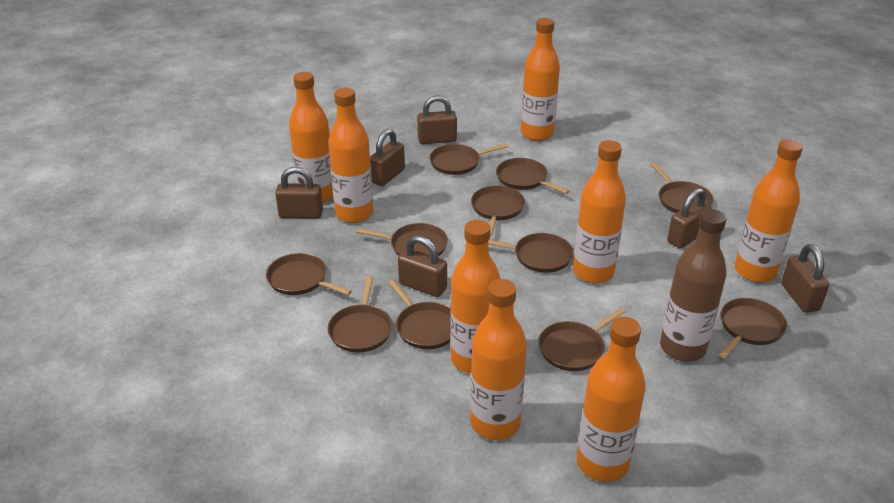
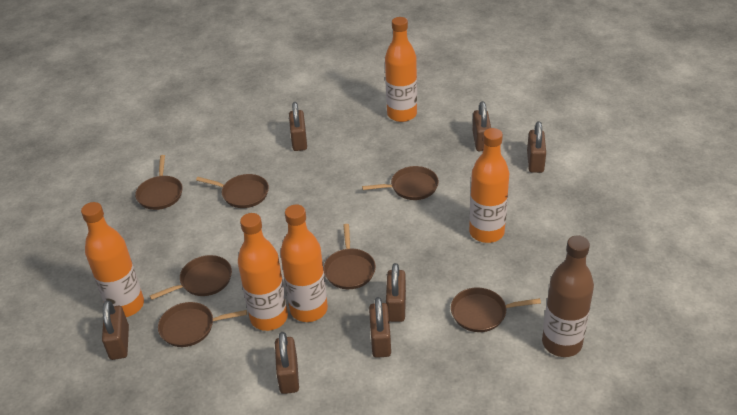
brown padlock: [275,167,323,219] [370,129,405,186] [398,236,447,297] [417,95,457,144] [667,188,712,249] [781,244,829,313] = 6 -> [102,300,129,360] [275,332,299,394] [289,102,307,151] [369,297,391,358] [386,263,406,322] [472,101,491,151] [527,121,546,173] = 7
brown pan: [266,253,352,295] [327,276,392,352] [356,223,448,256] [388,280,450,349] [429,144,508,175] [471,185,525,236] [488,233,573,273] [496,158,569,194] [538,308,625,371] [651,162,714,213] [719,298,787,359] = 11 -> [135,155,183,210] [150,255,232,300] [158,302,247,347] [196,174,269,208] [324,224,376,289] [362,166,439,200] [451,288,541,332] = 7
orange bottle: [289,72,333,203] [328,88,373,223] [450,220,501,374] [470,279,527,440] [521,18,560,141] [573,140,626,284] [576,317,646,482] [735,139,803,282] = 8 -> [81,202,144,317] [238,213,288,331] [280,204,328,322] [385,17,417,122] [469,128,509,243] = 5

